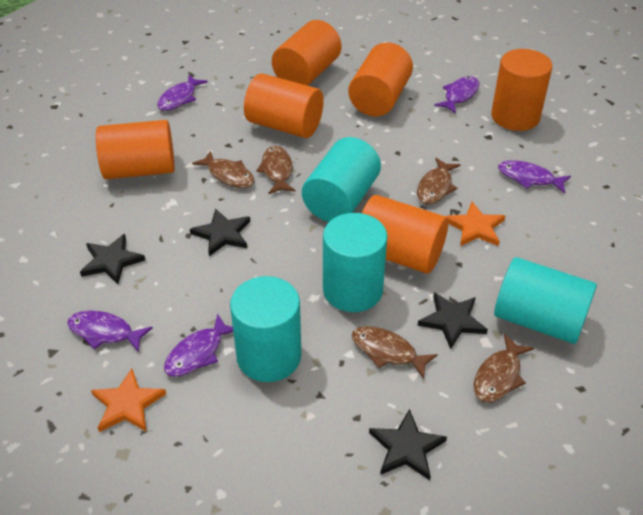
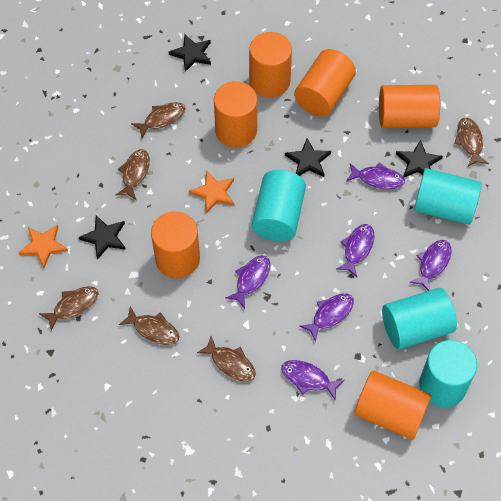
brown fish: [192,151,255,188] [256,146,296,194] [352,326,438,379] [417,158,460,204] [474,334,534,403] = 5 -> [39,286,99,331] [116,149,150,200] [119,306,180,345] [131,102,186,138] [197,336,256,382] [454,118,489,166] = 6
purple fish: [67,310,153,352] [157,75,208,111] [164,314,233,377] [434,76,479,114] [498,160,571,193] = 5 -> [225,255,271,309] [281,360,344,401] [300,293,354,342] [336,224,375,277] [346,162,405,189] [410,240,451,291] = 6

